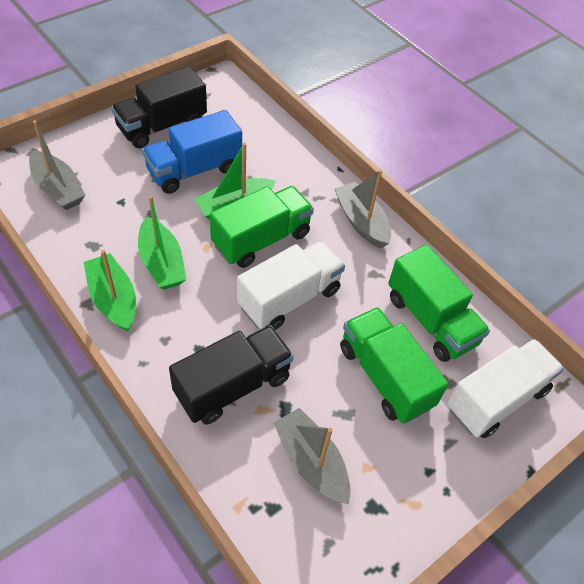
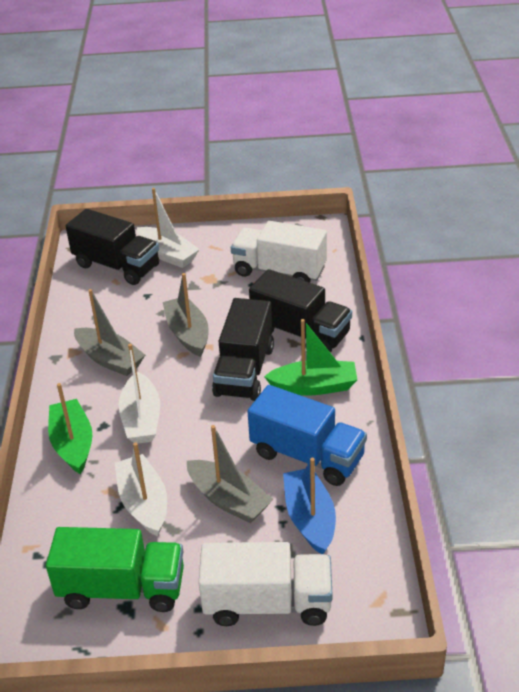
black truck: [111,66,207,148] [169,325,294,425] = 2 -> [66,209,159,285] [212,298,274,401] [249,269,352,353] = 3
blue boat: none = 0 -> [283,458,336,554] = 1
green boat: [84,250,136,332] [138,196,186,290] [195,143,276,220] = 3 -> [48,383,92,474] [264,319,357,396] = 2
green truck: [210,186,314,268] [340,307,448,423] [388,245,490,362] = 3 -> [46,527,184,612] = 1
white boat: none = 0 -> [115,442,167,537] [118,344,160,444] [137,188,200,268] = 3

